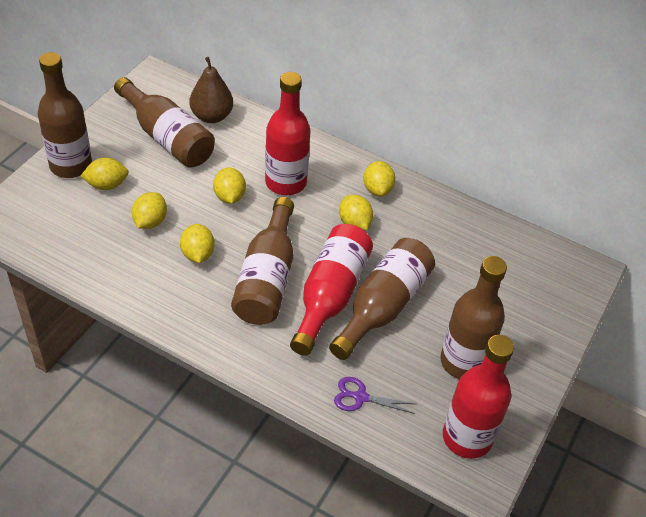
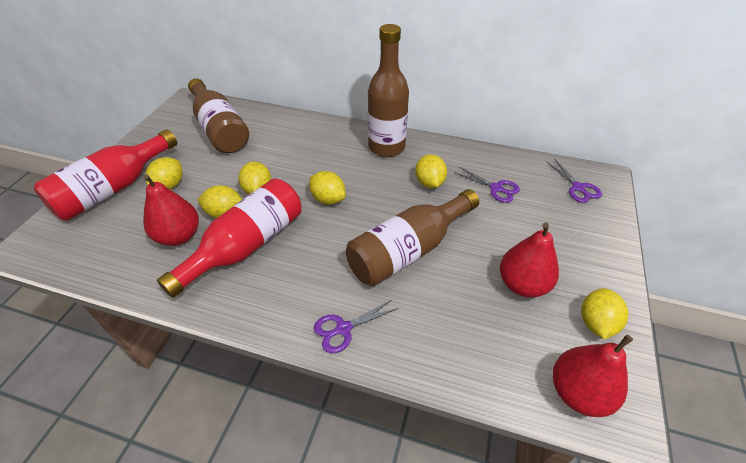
brown bottle: [38,52,92,178] [114,77,215,168] [231,197,294,325] [329,238,435,360] [440,256,507,379] = 5 -> [188,78,249,153] [346,189,479,286] [368,24,409,157] = 3
brown pear: [190,57,233,123] = 1 -> none = 0
purple scissors: [334,377,415,414] = 1 -> [314,299,399,353] [454,167,520,203] [546,158,602,203] = 3
red bottle: [265,72,310,195] [290,224,373,356] [443,335,514,459] = 3 -> [34,130,177,221] [157,178,301,298] = 2
red pear: none = 0 -> [143,174,199,246] [500,223,559,298] [553,335,633,417] = 3

